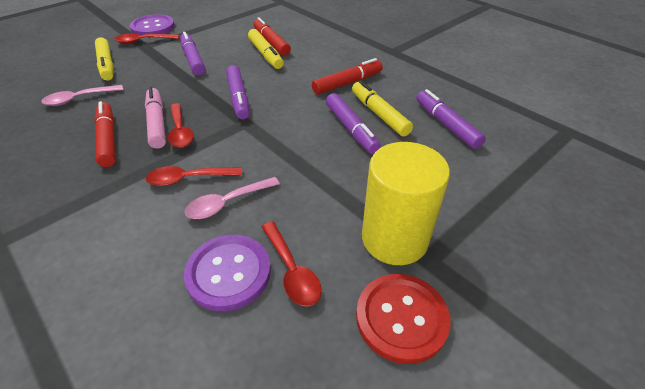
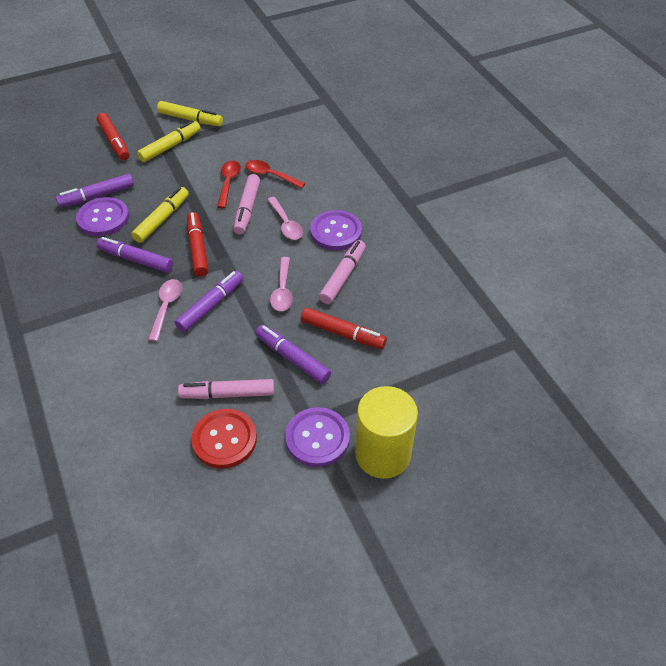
pink marker: [145,87,166,149] = 1 -> [178,379,274,399] [234,174,260,235] [319,240,366,304] = 3
pink spoon: [41,85,123,106] [184,177,280,219] = 2 -> [148,279,182,342] [267,197,303,240] [270,257,293,311] = 3
purple button: [130,14,175,36] [184,235,271,311] = 2 -> [76,197,129,236] [285,407,350,467] [310,210,362,251] = 3
red spoon: [115,33,179,44] [146,166,242,186] [168,103,194,148] [262,222,322,307] = 4 -> [217,160,241,208] [245,160,305,189] = 2

